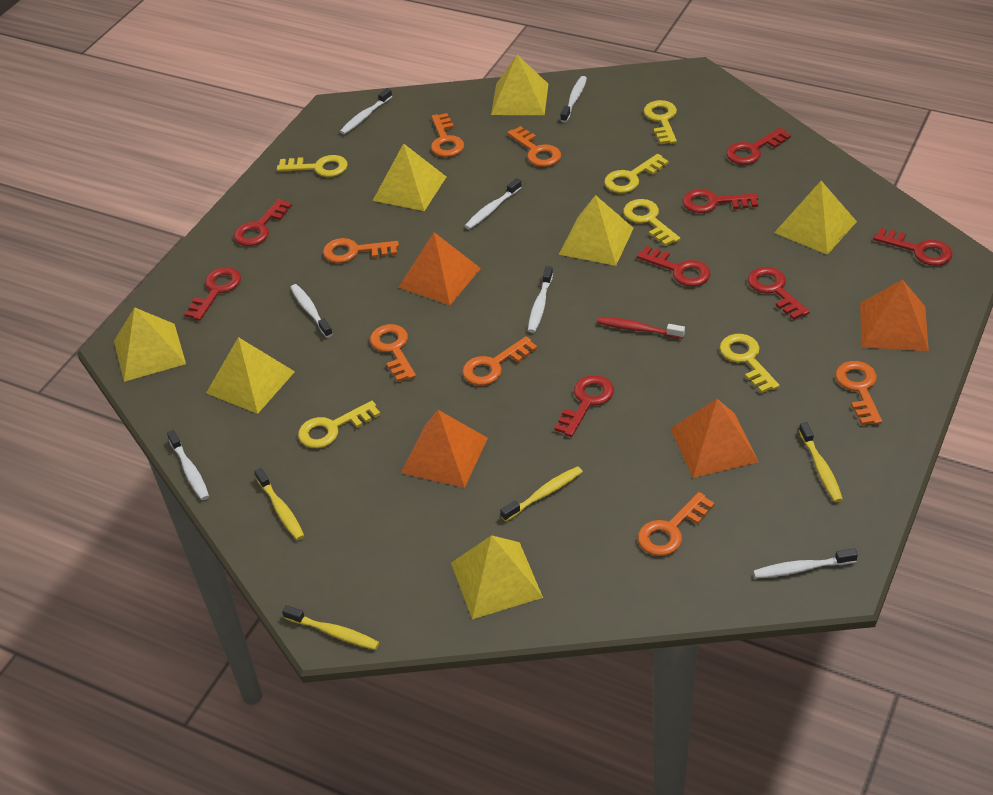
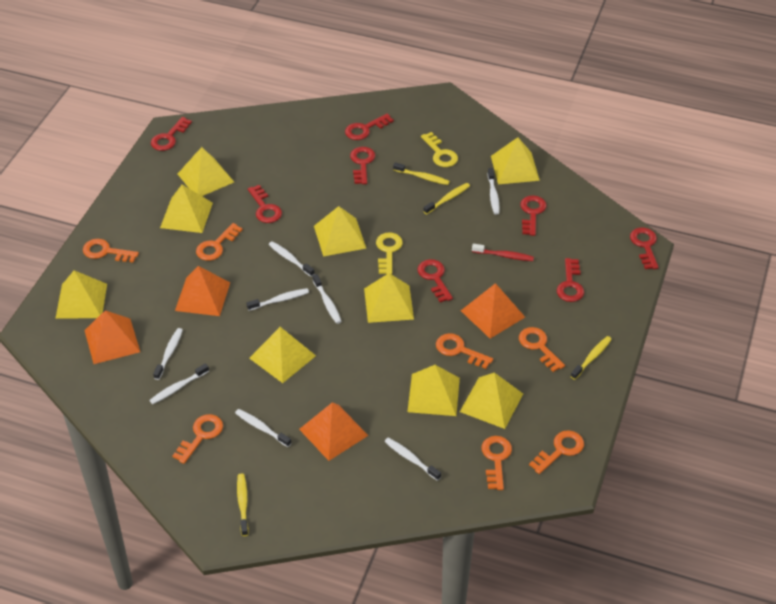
white toothbrush: [167,430,209,500] [290,284,333,338] [340,88,392,135] [465,178,522,229] [528,266,553,333] [560,76,587,123] [753,548,858,579] = 7 -> [149,363,209,404] [153,328,183,380] [235,409,291,447] [246,288,309,311] [269,241,315,277] [313,274,342,324] [384,438,441,481] [488,168,499,215] = 8
yellow key: [277,155,348,177] [298,401,381,448] [604,154,669,193] [623,199,680,246] [643,100,677,144] [720,334,780,393] = 6 -> [376,232,403,275] [421,132,458,167] = 2
yellow pyramid: [114,307,186,382] [206,337,295,414] [373,143,446,211] [451,535,543,619] [491,55,548,115] [559,195,634,266] [774,181,857,255] = 7 -> [55,270,107,319] [160,185,213,233] [178,147,234,196] [249,327,316,383] [314,206,366,257] [364,273,414,323] [407,365,460,416] [460,373,523,429] [491,137,540,184] = 9

